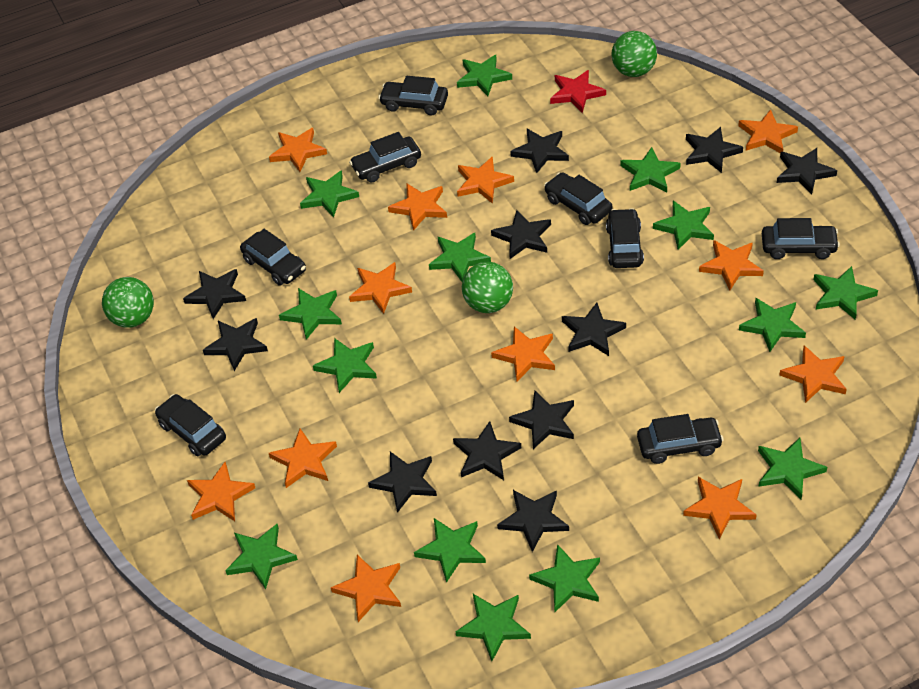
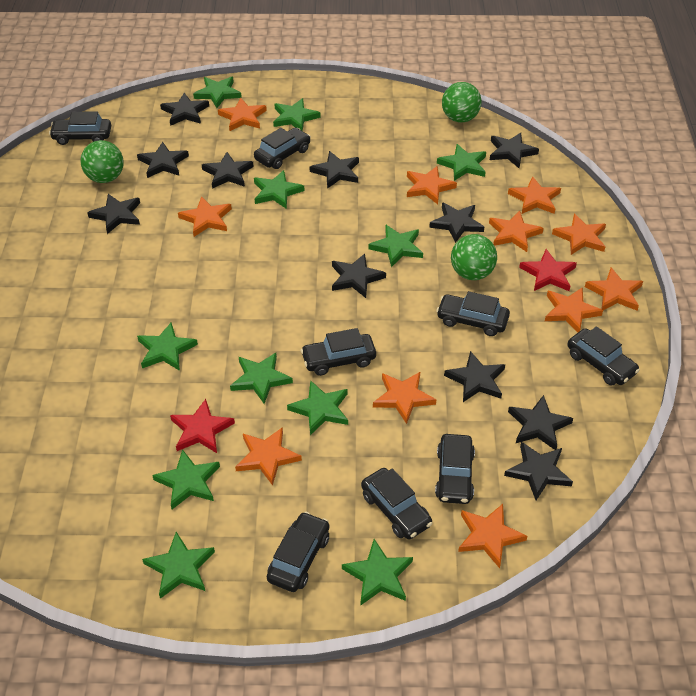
green star: [225,524,298,589] [279,288,342,340] [300,170,359,218] [313,338,377,393] [414,518,486,583] [429,233,491,282] [455,594,531,661] [457,55,512,96] [529,544,600,613] [621,147,681,193] [653,201,714,250] [739,298,806,352] [758,438,827,499] [813,266,878,319] = 14 -> [137,323,198,371] [142,532,215,599] [152,449,220,509] [193,77,242,108] [230,353,293,404] [254,170,304,209] [273,98,321,131] [287,380,348,435] [342,539,413,605] [368,225,423,267] [437,144,486,181] = 11
orange star: [187,462,255,521] [269,128,327,172] [269,428,337,488] [331,555,401,622] [349,262,412,314] [388,183,447,231] [457,156,514,204] [491,326,555,381] [683,477,757,540] [699,240,764,291] [738,109,798,153] [780,345,847,403] = 12 -> [178,196,232,237] [218,98,267,131] [235,427,302,486] [373,372,436,424] [407,166,457,204] [458,504,527,568] [489,211,544,252] [508,176,561,214] [545,287,603,332] [552,214,606,255] [585,267,643,311] = 11
red star: [550,70,606,113] = 1 -> [170,399,235,453] [519,249,577,291] = 2

